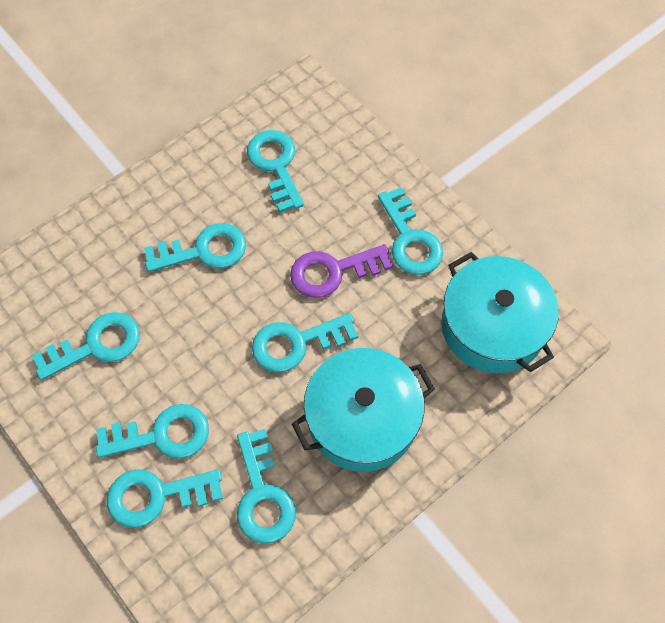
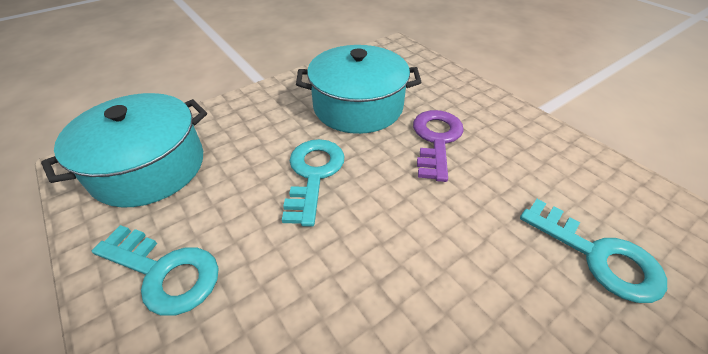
turquoise key: [32,312,140,380] [96,404,209,459] [107,469,223,528] [144,223,246,272] [237,429,296,544] [247,130,304,213] [252,313,358,372] [378,187,443,275] = 8 -> [92,225,219,316] [282,139,344,227] [520,199,667,303] = 3

